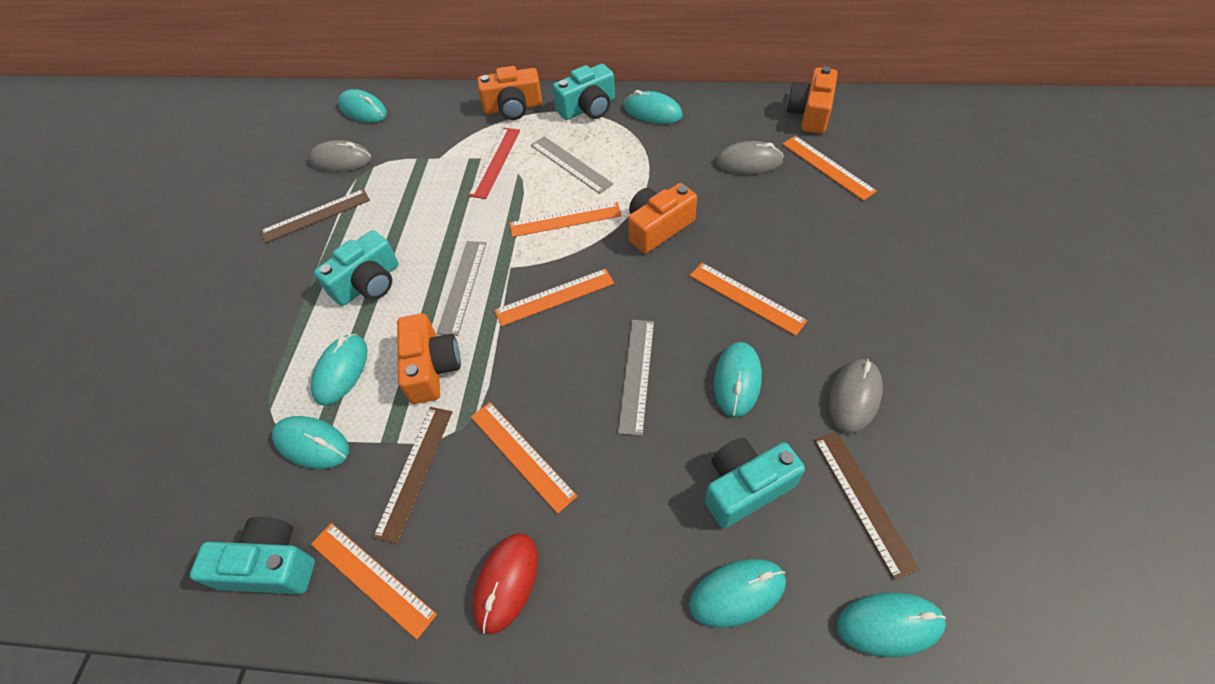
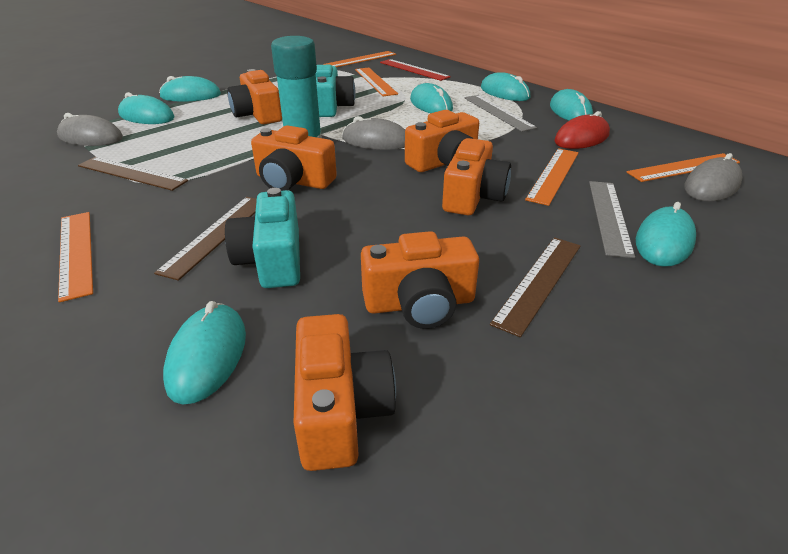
grey ruler: [437,241,486,336] [531,136,613,194] [618,320,654,436] = 3 -> [464,95,537,132] [589,181,635,258] = 2
orange camera: [397,313,461,404] [477,66,542,120] [628,183,697,254] [787,66,838,134] = 4 -> [227,69,282,124] [251,125,337,191] [294,314,396,471] [361,231,479,329] [405,110,479,172] [442,138,511,215] = 6
orange ruler: [311,523,437,640] [471,402,577,514] [494,269,614,326] [510,202,622,237] [690,263,807,336] [782,136,877,201] = 6 -> [58,212,93,303] [323,51,396,67] [355,67,398,96] [525,148,579,206] [627,153,740,182] = 5
turquoise camera: [190,517,315,594] [314,230,399,306] [552,64,615,120] [705,438,805,528] = 4 -> [225,188,300,288] [316,65,355,117] = 2
turquoise glue stick: none = 0 -> [271,36,322,138] = 1

